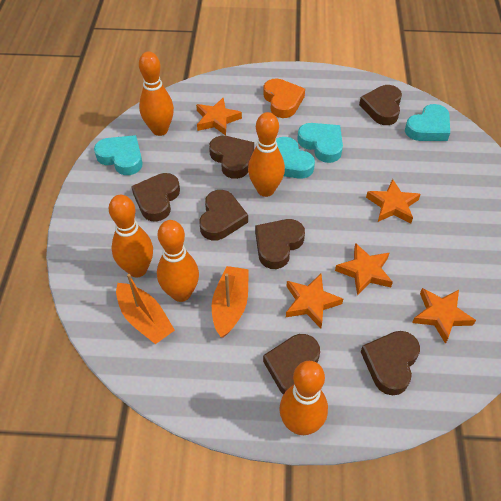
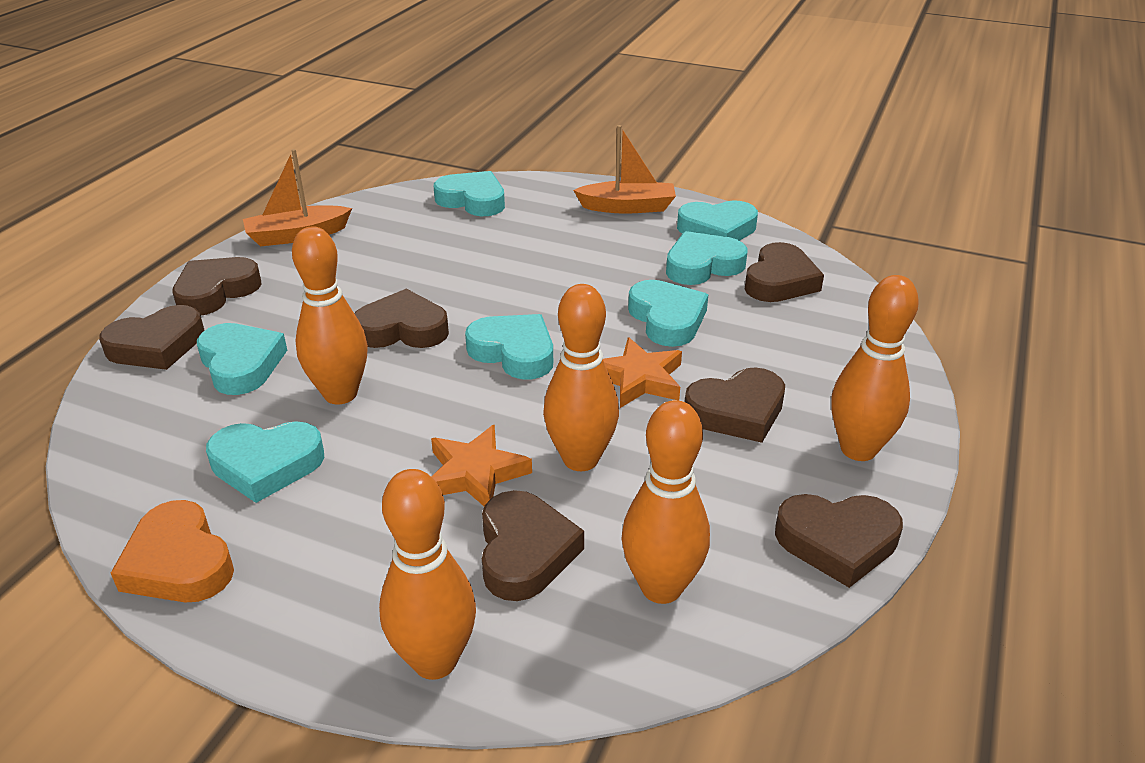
orange star: [196,97,242,136] [286,274,343,329] [335,243,393,296] [366,179,421,223] [412,288,476,344] = 5 -> [431,424,532,506] [603,337,682,408] = 2
turquoise heart: [94,135,143,175] [276,137,315,179] [297,123,343,163] [405,104,450,141] = 4 -> [197,323,287,395] [206,421,324,503] [433,171,505,216] [465,314,553,379] [628,280,709,347] [666,231,747,285] [677,200,758,241] = 7

